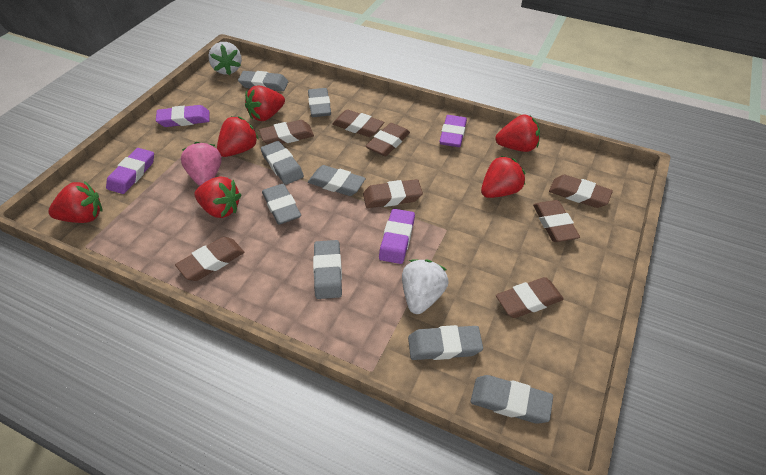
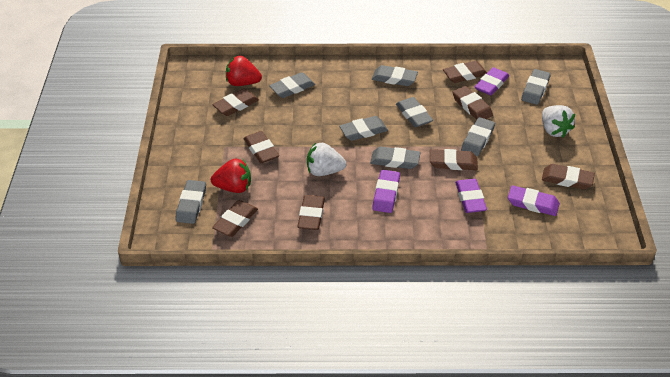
pink strawberry: [181,142,222,186] = 1 -> none = 0
red strawberry: [48,181,102,223] [194,176,241,218] [217,116,259,157] [245,86,285,121] [481,156,525,198] [495,115,540,152] = 6 -> [211,159,251,193] [226,56,262,86] = 2

